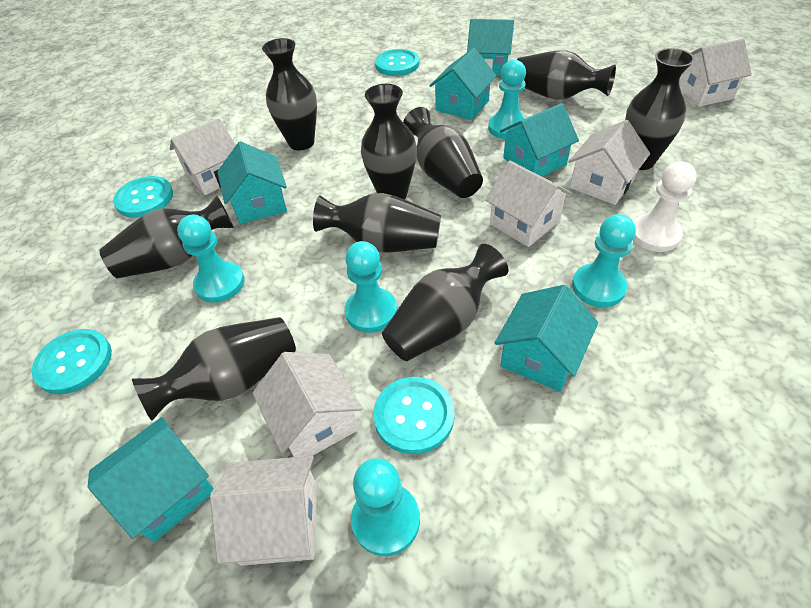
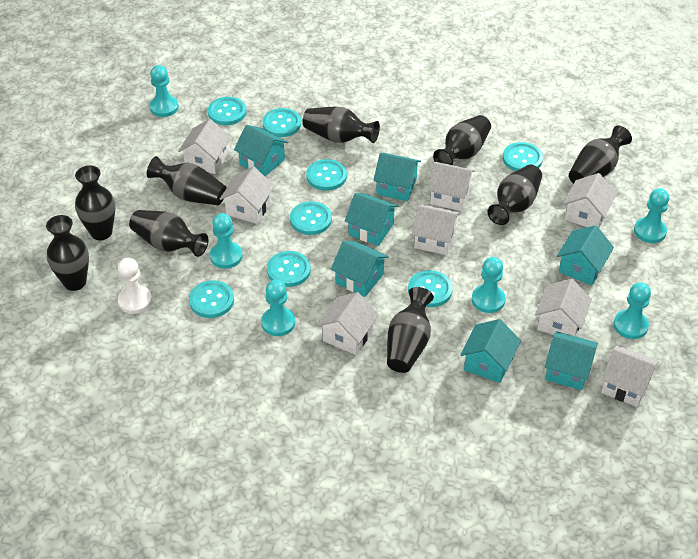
turquoise button: [32,329,112,395] [113,176,173,218] [373,377,455,454] [375,49,419,76] = 4 -> [189,280,234,318] [208,97,246,125] [262,108,301,137] [267,251,311,287] [290,201,332,235] [306,159,347,191] [408,270,453,307] [503,142,543,171] = 8
turquoise house: [88,417,214,542] [217,141,287,224] [429,48,497,120] [467,19,514,76] [495,285,598,392] [500,103,579,177] = 6 -> [234,125,288,177] [331,241,389,297] [345,193,398,246] [373,153,421,201] [460,319,521,383] [545,331,598,390] [557,225,614,285] = 7
turquoise pawn: [177,215,245,303] [345,241,397,333] [351,458,420,556] [488,60,526,139] [572,214,636,307] = 5 -> [149,65,179,117] [210,213,243,269] [261,280,295,336] [472,257,506,313] [613,282,651,339] [634,188,669,243] = 6
white house: [170,118,236,195] [210,456,317,566] [252,352,363,457] [485,160,573,247] [568,120,650,205] [679,39,752,107] = 6 -> [178,119,231,174] [220,166,275,224] [317,292,379,355] [412,204,460,255] [428,162,475,211] [535,279,592,336] [563,173,617,228] [601,345,659,407] = 8

